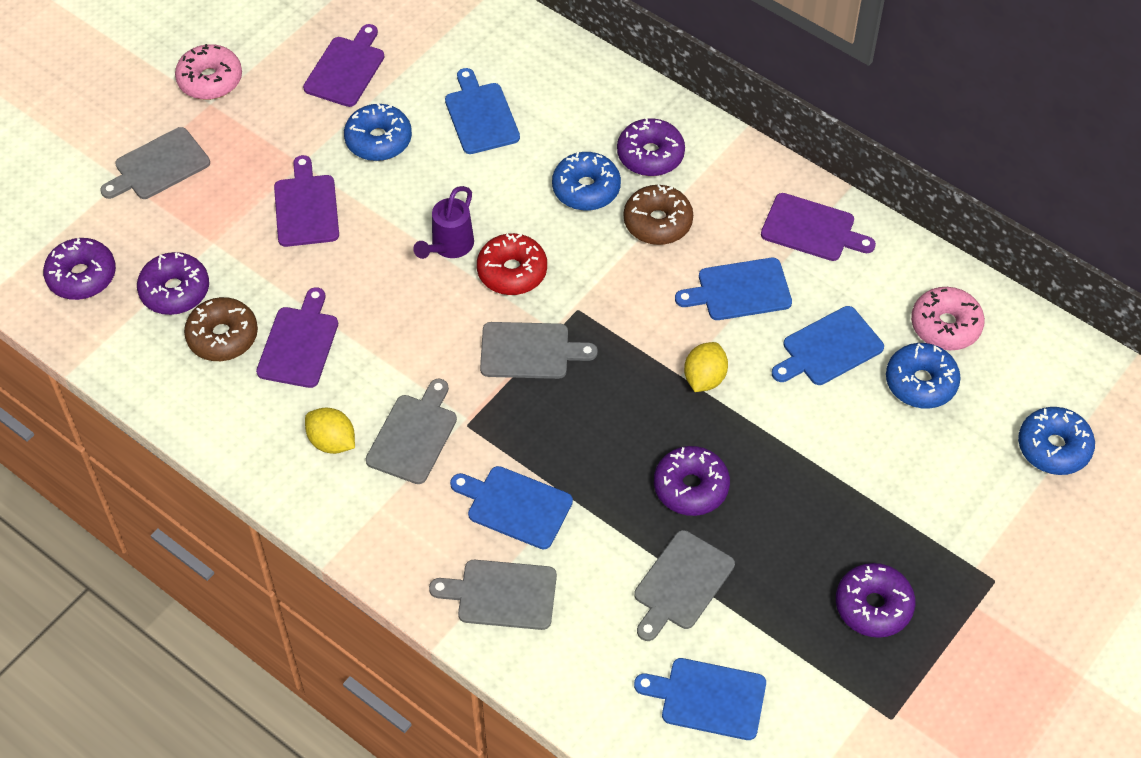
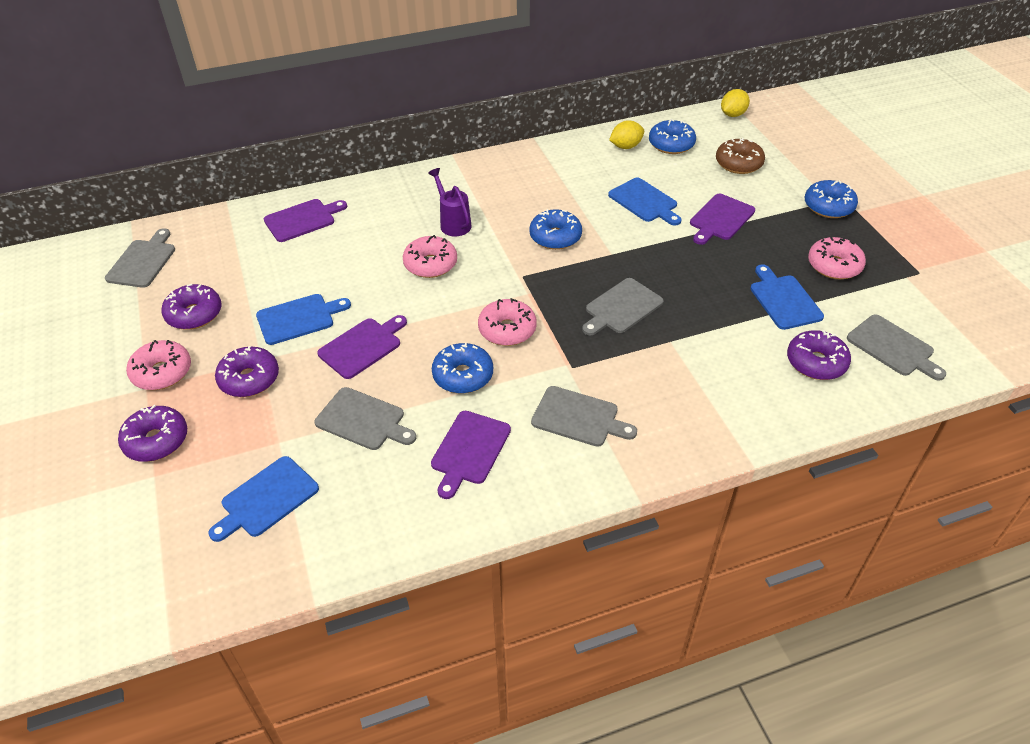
blue cutting board: [445,68,520,154] [450,466,573,549] [634,658,766,740] [675,258,792,320] [772,306,884,385] = 5 -> [209,456,319,542] [256,294,351,345] [608,177,682,226] [750,264,824,330] = 4
brown donut: [184,297,258,361] [624,185,693,245] = 2 -> [716,138,765,174] = 1
pink donut: [175,44,242,100] [911,287,985,350] = 2 -> [126,340,191,390] [403,235,457,278] [478,298,537,346] [808,237,866,279] = 4
purple donut: [43,238,116,300] [137,252,209,315] [617,118,685,176] [654,446,730,516] [836,563,915,638] = 5 -> [118,405,187,462] [161,284,222,330] [215,346,279,397] [787,330,851,380] = 4
red donut: [477,233,547,295] = 1 -> none = 0

